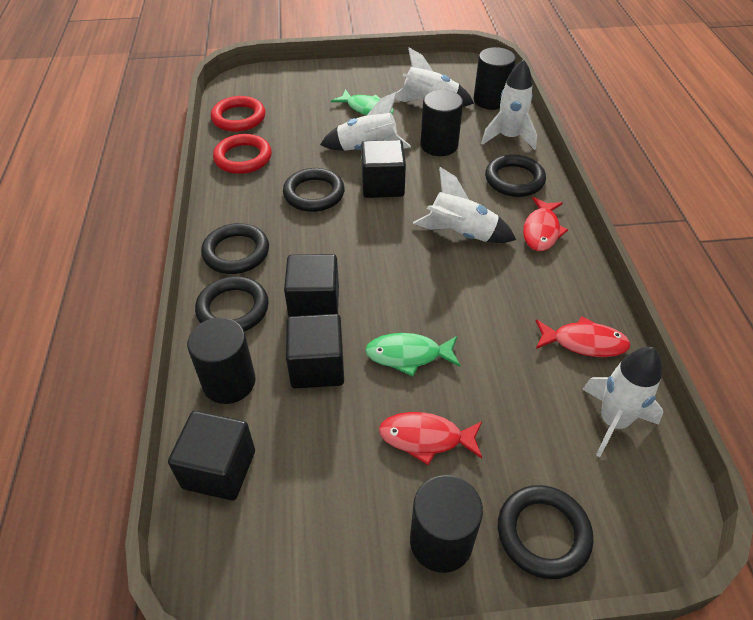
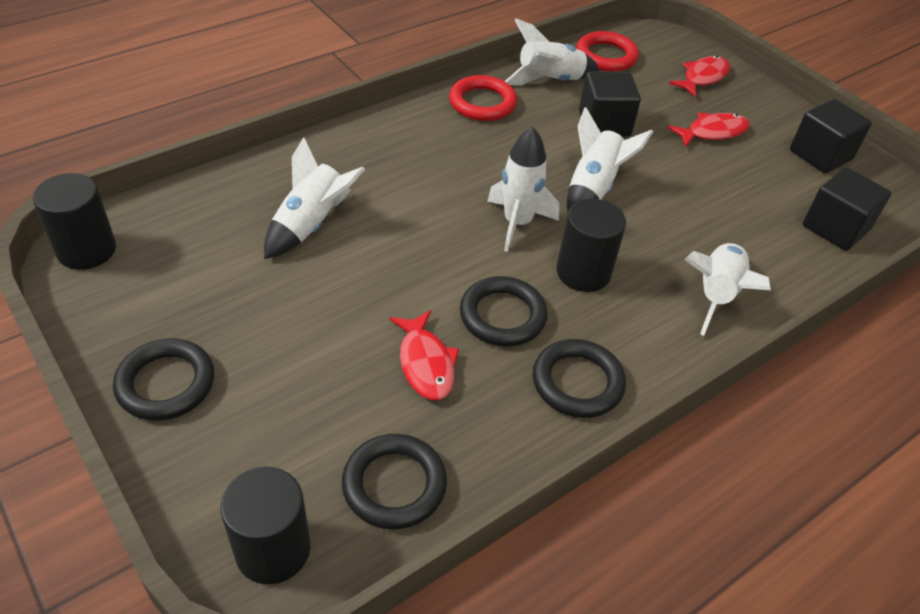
black cube: [168,411,255,501] [284,254,339,317] [286,314,344,389] [361,140,406,198] = 4 -> [579,72,641,137] [790,99,872,173] [803,167,891,251] = 3
black cylinder: [187,318,256,404] [410,475,483,573] [421,90,463,156] [474,47,516,110] = 4 -> [33,173,116,270] [221,467,311,584] [557,199,626,292] = 3
black ring: [195,276,269,332] [201,223,269,274] [283,168,345,212] [485,154,546,197] [498,485,593,579] = 5 -> [113,338,214,421] [342,434,447,529] [460,276,548,346] [533,339,626,418] = 4
green fish: [331,89,394,115] [365,333,461,376] = 2 -> none = 0

